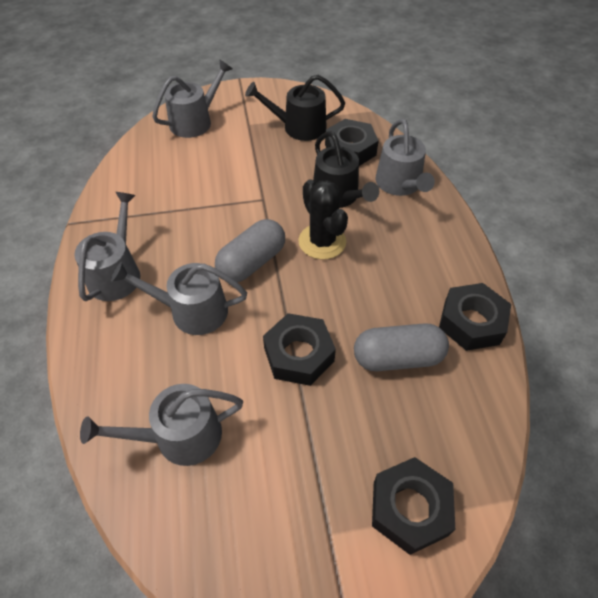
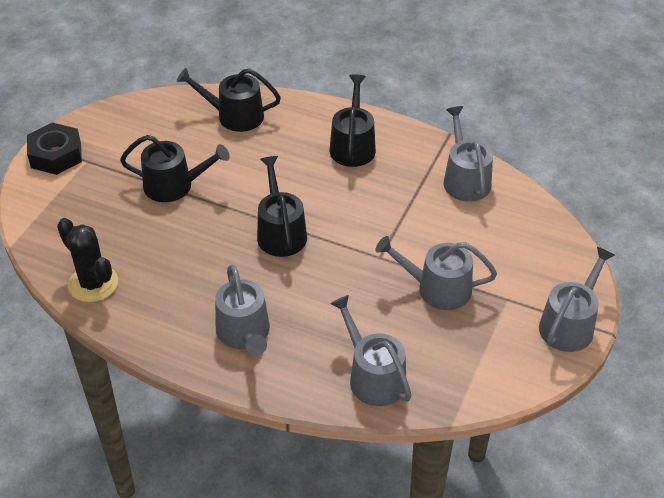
black nut: [263,313,336,386] [325,119,379,166] [372,457,455,555] [439,283,511,351] = 4 -> [27,123,82,175] = 1
black watering can: [245,75,345,141] [313,131,379,208] = 2 -> [120,135,230,202] [177,68,281,132] [257,156,307,257] [330,74,376,167] = 4
grey capsule: [215,219,285,282] [354,323,449,371] = 2 -> none = 0

